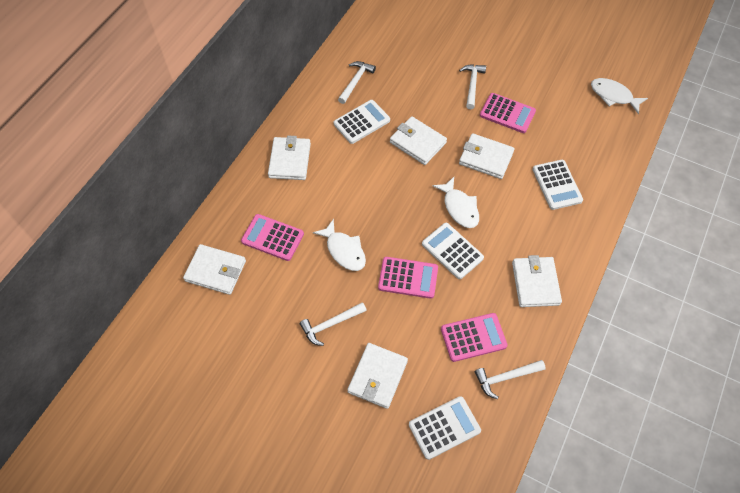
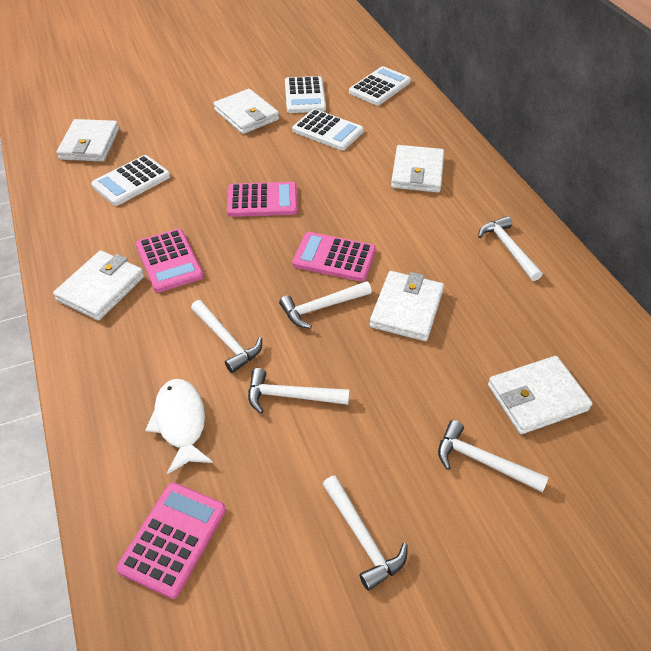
white fish: [313,219,366,271] [433,177,479,228] [591,78,648,114] = 3 -> [145,379,213,475] = 1
white hammer: [300,302,367,346] [338,61,376,104] [459,64,486,109] [475,360,546,399] = 4 -> [191,300,262,373] [248,368,350,414] [279,281,372,329] [322,475,408,591] [438,420,549,492] [478,216,543,281] = 6

